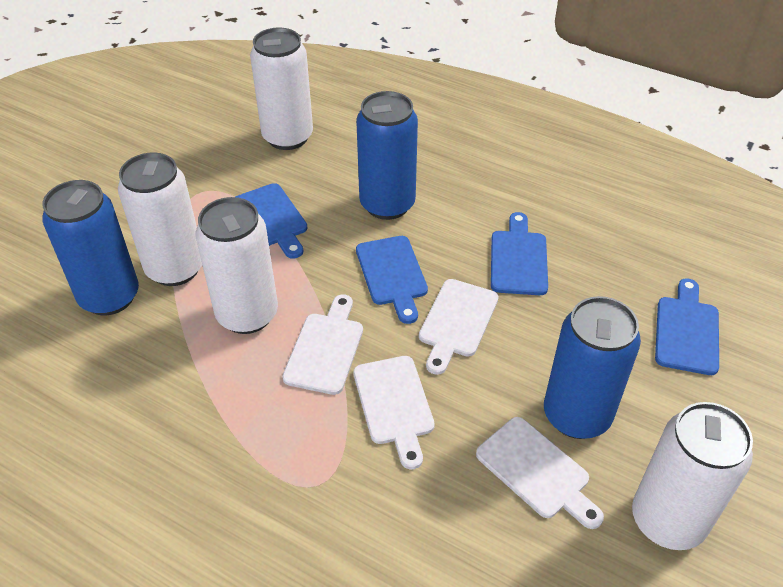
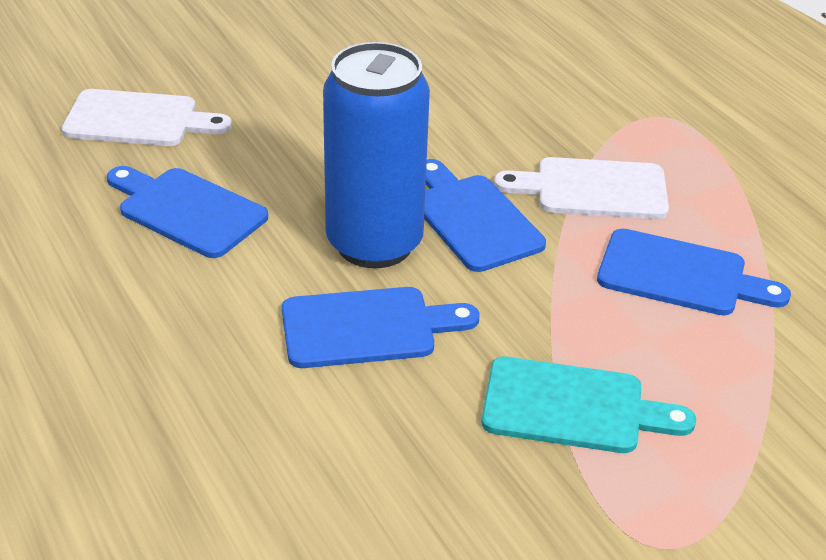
blue can: [42,180,139,315] [356,91,418,220] [544,296,641,439] = 3 -> [323,42,430,268] = 1
turquoise cutting board: none = 0 -> [481,357,696,453] = 1
white can: [118,152,202,286] [196,197,278,334] [250,28,313,150] [632,402,753,550] = 4 -> none = 0
white cutting board: [282,294,363,395] [353,356,435,469] [419,279,499,375] [476,417,604,529] = 4 -> [62,89,232,146] [494,157,669,219] = 2

